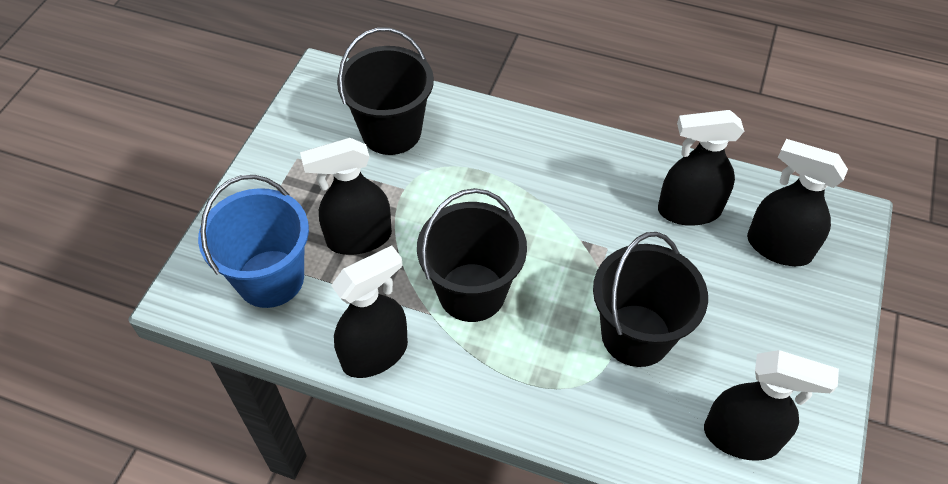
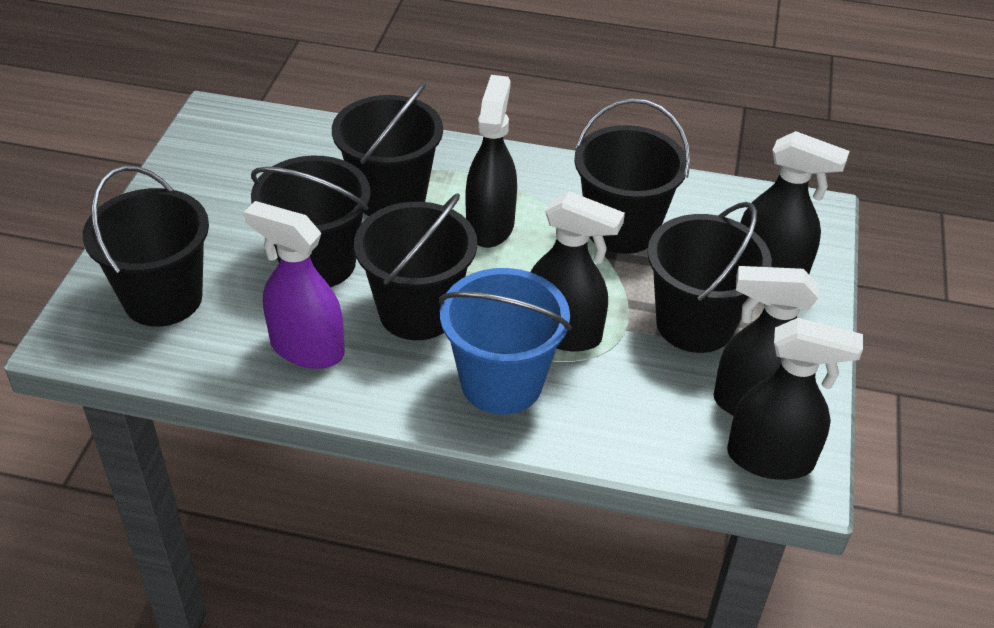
black bucket: [337,28,434,155] [417,188,527,322] [593,232,708,367] = 3 -> [83,166,209,327] [251,155,371,287] [332,83,443,216] [354,193,477,340] [574,98,690,254] [647,202,772,353] = 6
purple spray bottle: none = 0 -> [244,201,345,369] = 1

